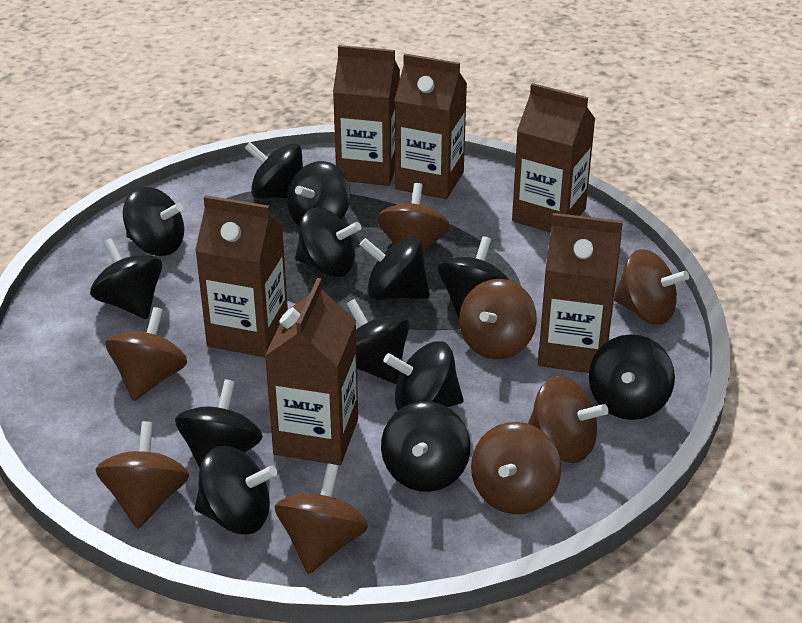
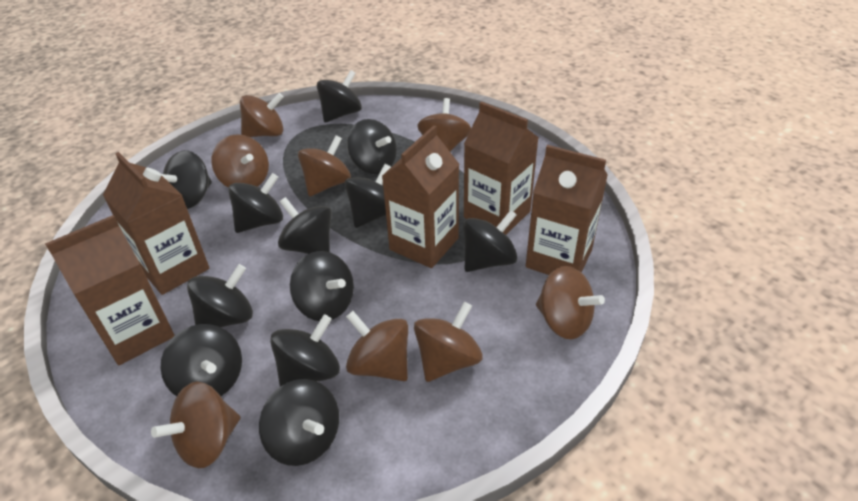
black spinning top: [90,239,162,319] [123,187,184,256] [175,380,263,468] [195,446,277,534] [245,142,303,198] [287,161,351,226] [295,207,361,277] [346,299,410,384] [360,238,430,300] [381,401,470,492] [383,341,464,410] [437,236,509,318] [589,334,675,420] = 13 -> [160,324,242,396] [162,150,212,209] [187,264,253,328] [228,173,283,233] [259,379,339,466] [270,314,340,387] [278,197,332,254] [290,251,354,321] [317,70,362,123] [345,164,391,228] [347,119,397,174] [463,210,517,272] = 12
brown carton: [195,195,288,357] [265,278,358,465] [333,45,400,186] [394,54,467,199] [512,83,595,233] [538,213,623,373] = 6 -> [45,215,175,365] [103,152,209,295] [382,125,459,268] [464,101,539,235] [526,145,608,275] = 5

